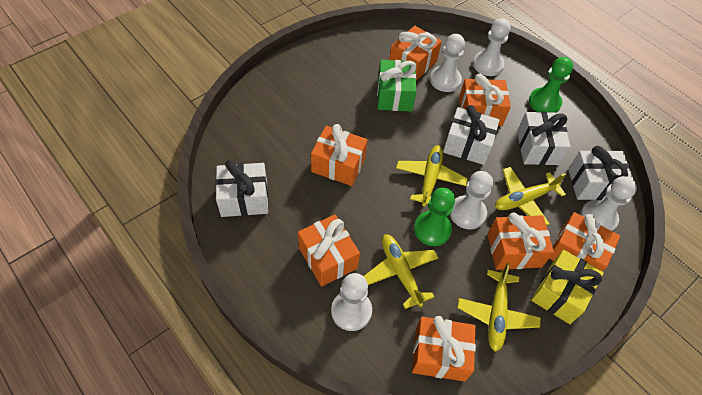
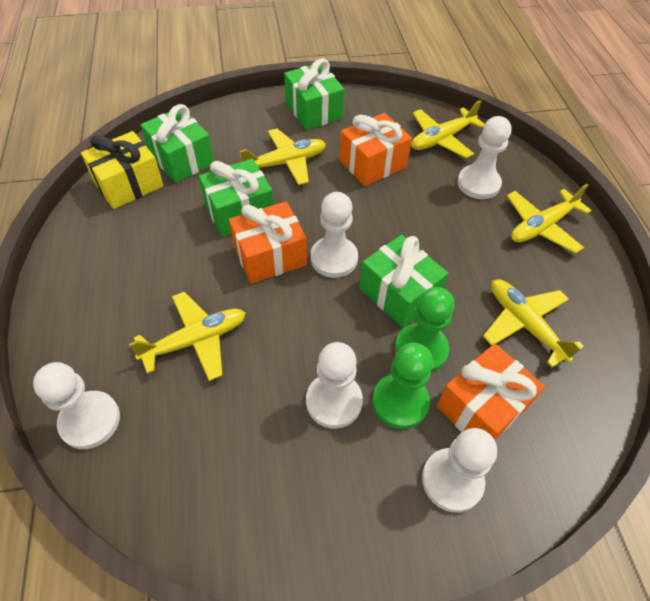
green gift: [377,60,417,112] = 1 -> [141,104,214,183] [199,159,274,237] [284,58,345,130] [359,235,448,328] = 4
orange gift: [298,214,360,287] [311,124,367,186] [389,26,442,81] [412,316,476,382] [459,74,511,126] [488,213,554,270] [549,212,620,272] = 7 -> [229,202,307,284] [339,113,412,186] [436,343,545,440] = 3
white gift: [215,160,268,217] [443,105,500,165] [517,112,571,165] [568,146,634,200] = 4 -> none = 0
yellow plane: [363,234,438,309] [396,145,468,207] [457,263,541,352] [495,167,566,226] = 4 -> [129,292,245,381] [240,128,326,185] [411,100,485,158] [483,279,584,367] [507,184,592,254] = 5

